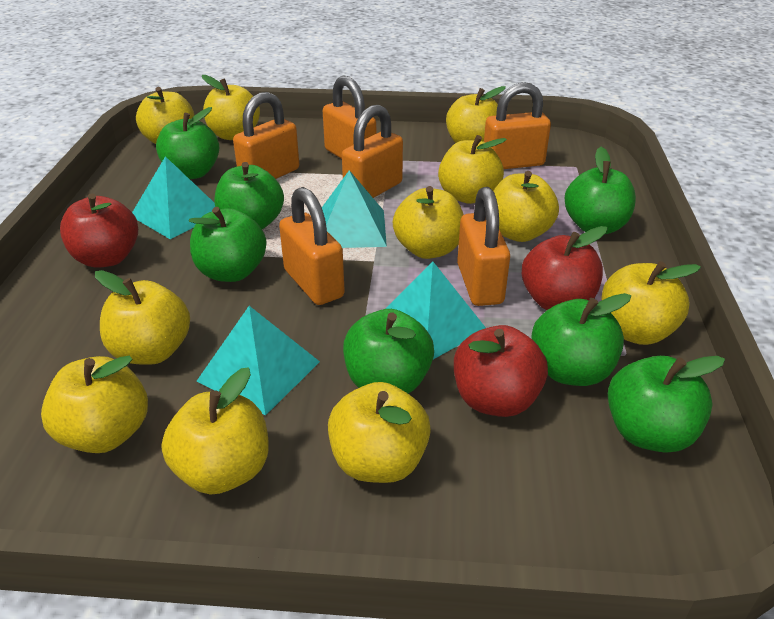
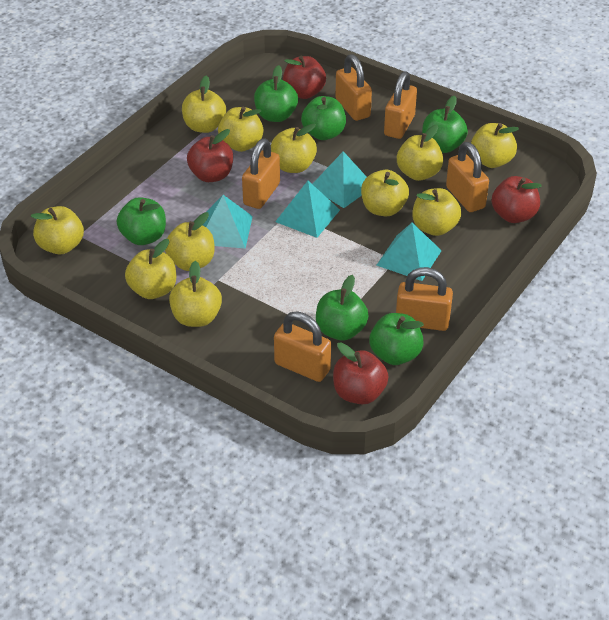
green apple: [156,107,219,179] [189,207,267,282] [215,162,284,229] [343,309,434,393] [531,293,631,386] [565,147,636,234] [608,356,725,452] = 7 -> [117,197,166,245] [254,65,298,122] [301,96,346,140] [316,275,369,341] [369,313,424,365] [422,96,468,153] = 6
red apple: [60,193,138,268] [454,325,548,417] [522,226,607,310] = 3 -> [187,129,233,182] [283,55,326,99] [333,342,389,405] [492,176,542,223] = 4

